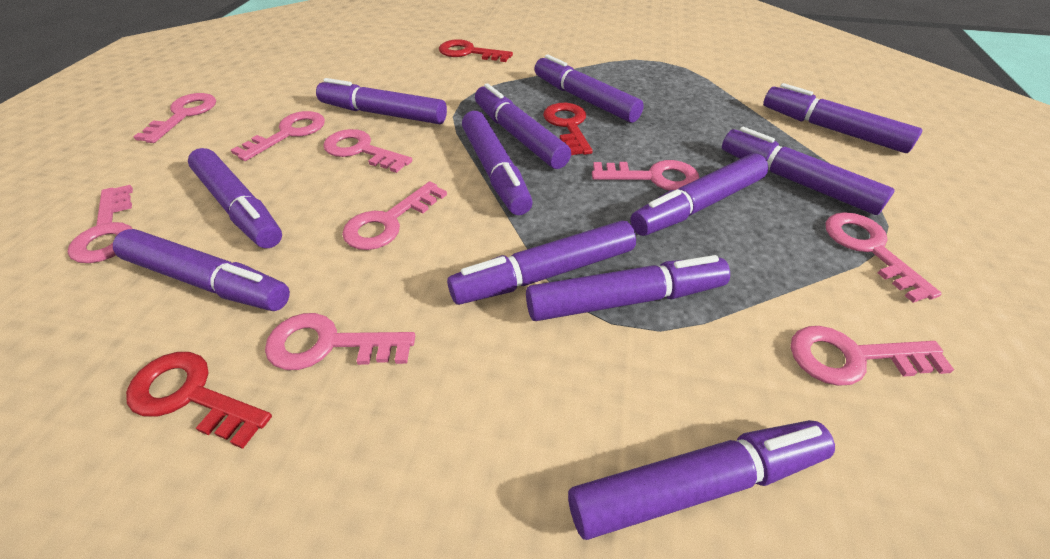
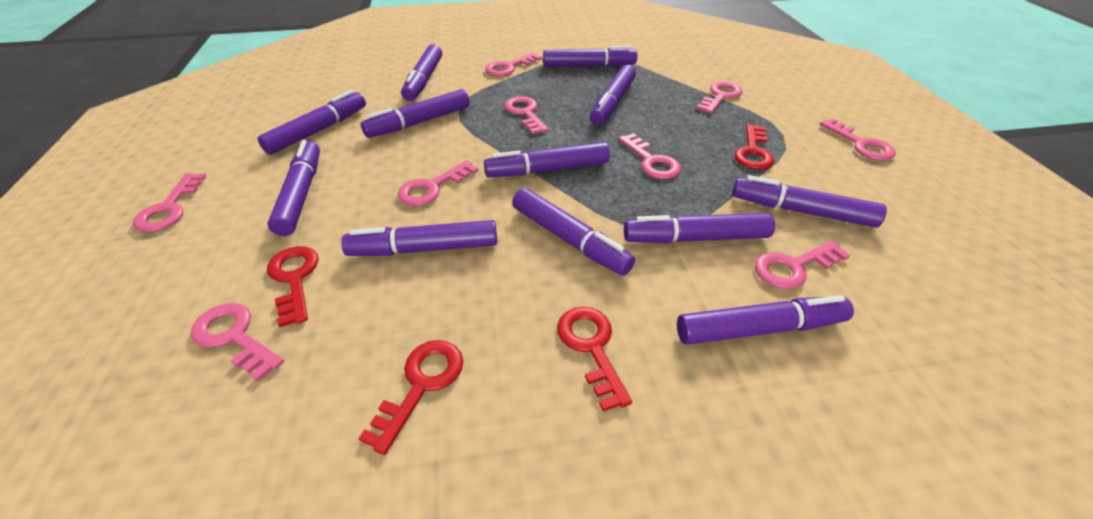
red key: [126,352,272,449] [439,39,513,62] [543,103,593,155] = 3 -> [267,246,319,327] [358,340,463,455] [557,307,632,412] [734,124,774,170] = 4

